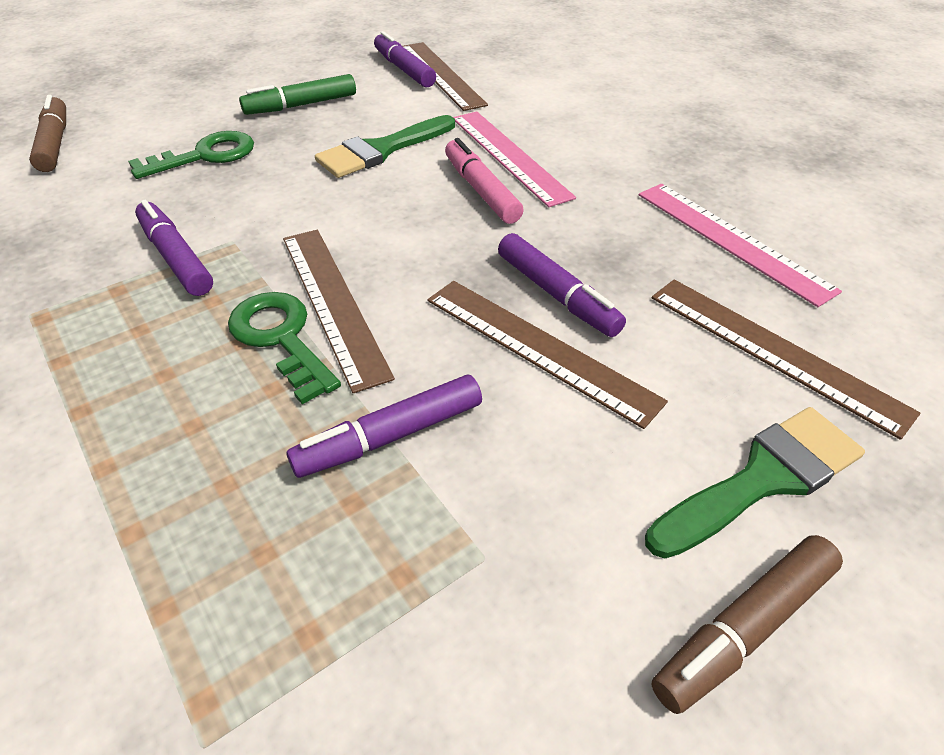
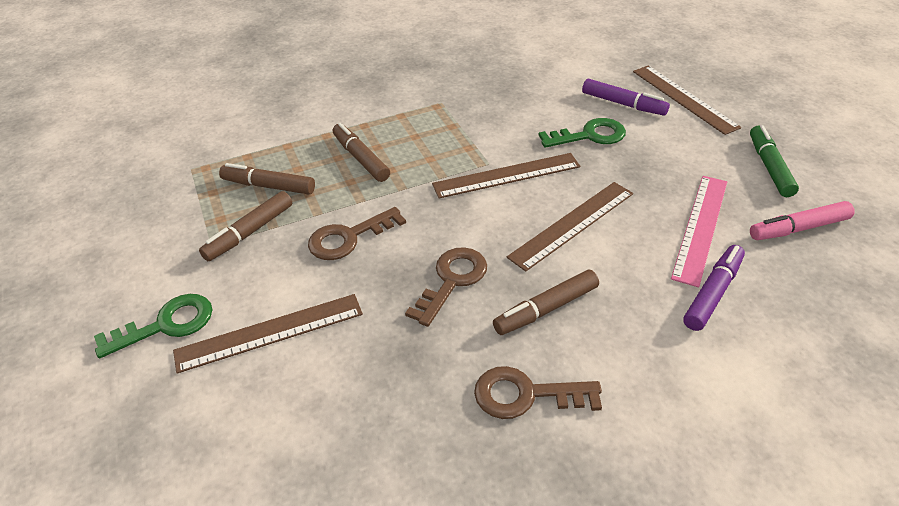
brown key: none = 0 -> [308,207,406,260] [405,247,487,327] [474,366,602,419] = 3
brown marker: [29,95,66,172] [651,535,843,714] = 2 -> [199,191,292,261] [219,163,315,194] [333,123,390,182] [493,269,599,335] = 4
green brush: [315,115,455,178] [645,407,865,558] = 2 -> none = 0
pink ruler: [453,111,576,207] [639,184,842,307] = 2 -> [671,176,727,287] = 1
purple marker: [135,200,213,296] [287,375,482,478] [374,31,436,87] [498,233,626,337] = 4 -> [582,79,670,116] [683,245,745,331] = 2

